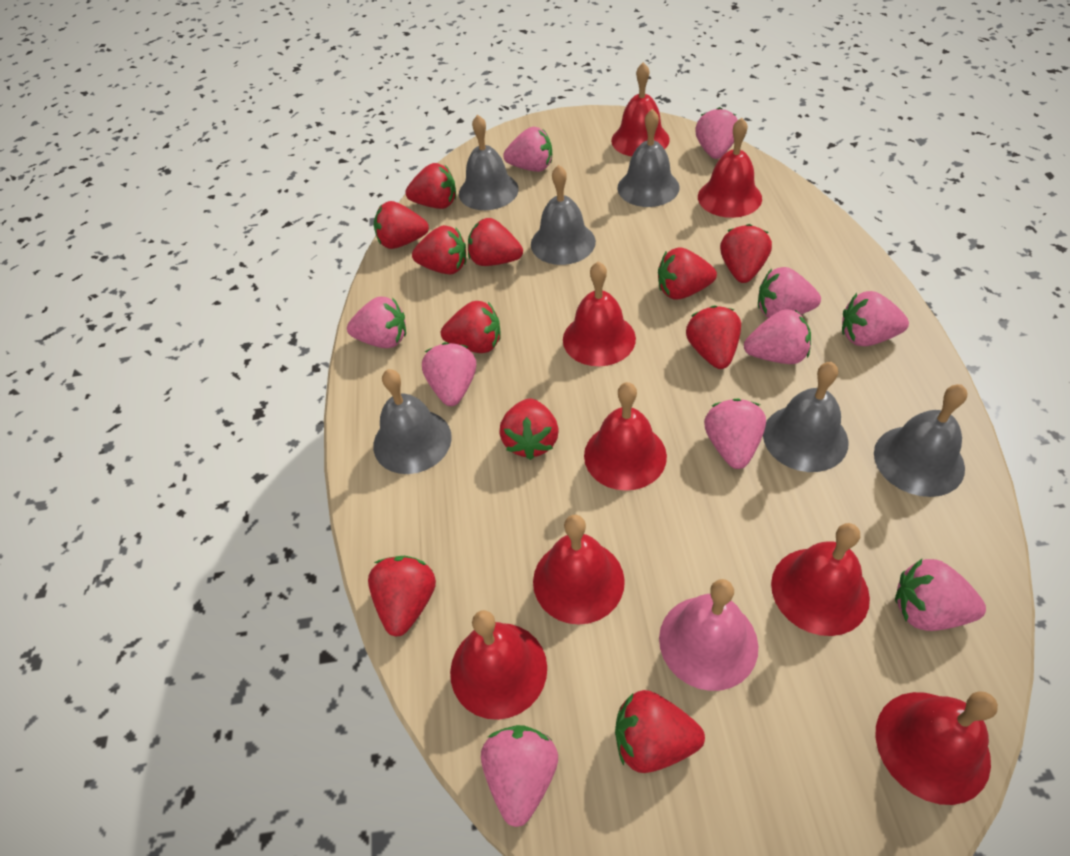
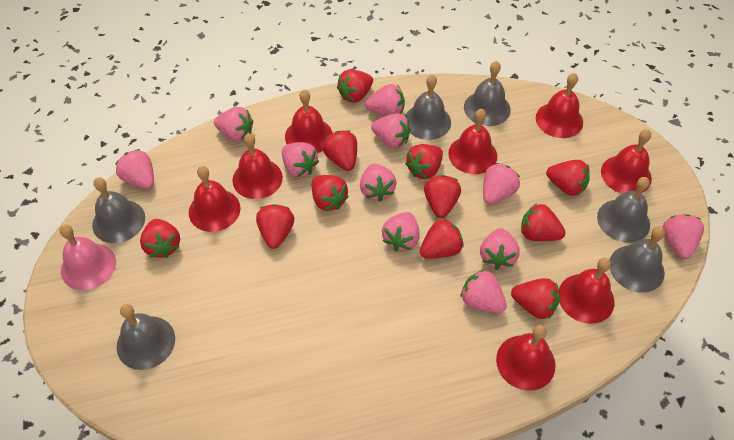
pink strawberry: [347,297,406,348] [422,342,476,406] [481,725,558,827] [503,127,552,172] [695,107,738,159] [704,398,766,469] [744,309,811,364] [758,267,821,318] [842,291,909,346] [895,559,986,631] = 10 -> [115,149,154,189] [214,107,253,142] [282,142,319,177] [360,164,396,202] [365,84,405,117] [371,113,411,148] [382,212,420,252] [460,270,507,313] [480,228,520,270] [483,163,520,204] [662,214,704,259] = 11

